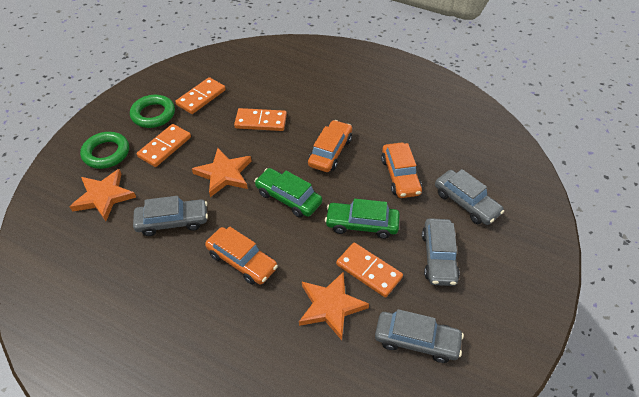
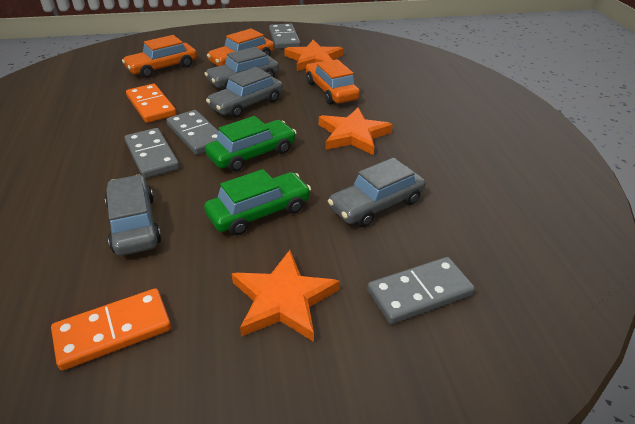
green ring: [80,132,129,169] [130,95,175,128] = 2 -> none = 0
grey domino: none = 0 -> [125,128,180,178] [166,110,219,155] [269,23,301,49] [367,257,475,324] = 4
orange domino: [137,124,191,167] [175,77,226,114] [234,108,287,131] [336,243,403,297] = 4 -> [51,288,171,371] [126,84,176,123] = 2

